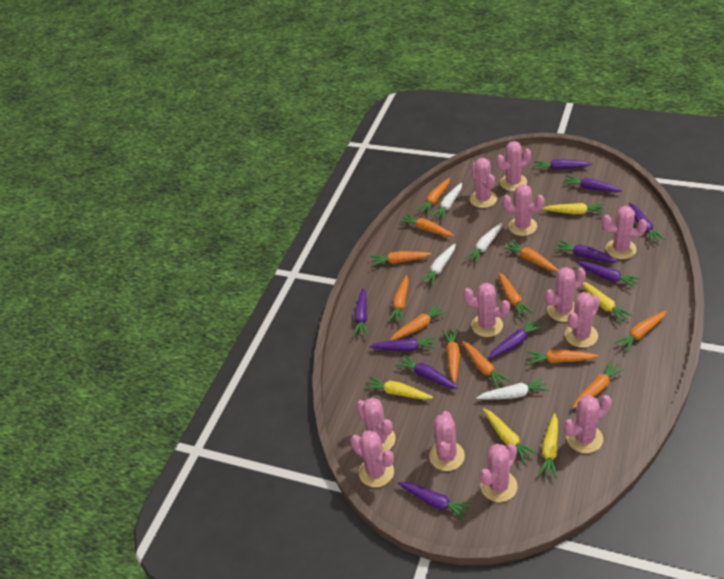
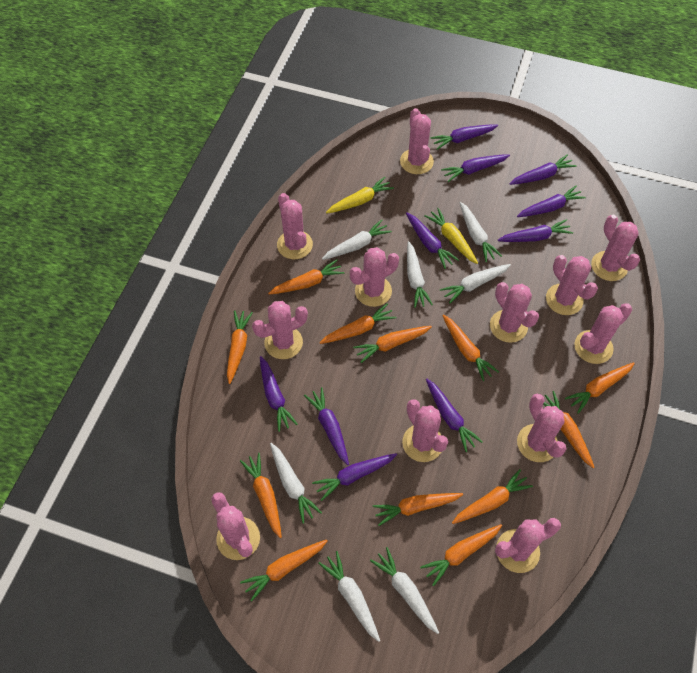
white carrot: [419,244,456,286] [431,183,462,220] [464,223,502,263] [476,377,549,400] = 4 -> [270,443,322,523] [318,551,380,642] [322,220,392,260] [370,547,439,634] [407,241,433,308] [440,264,511,304] [459,202,502,262] = 7
yellow carrot: [364,376,433,400] [483,408,538,464] [538,413,558,479] [543,203,605,214] [582,282,633,323] = 5 -> [326,177,394,213] [424,208,478,264] = 2

